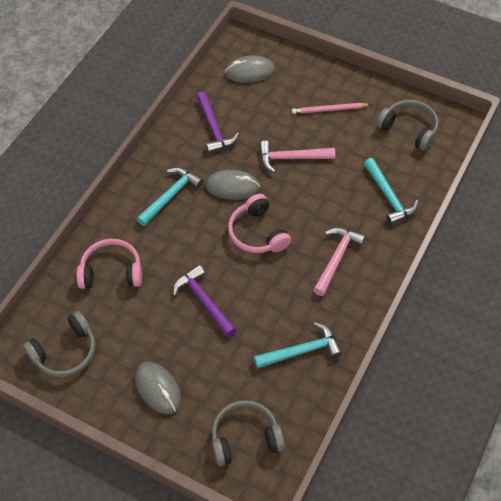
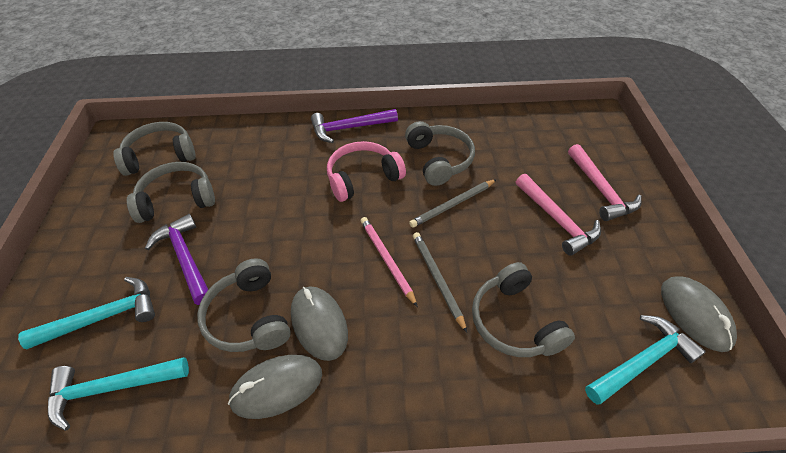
grey headphones: [23,311,96,377] [212,400,285,466] [376,100,439,151] = 3 -> [113,122,196,176] [127,162,215,223] [197,258,291,352] [405,121,475,186] [472,262,575,357] = 5
grey pencil: none = 0 -> [409,179,497,228] [413,232,467,333] = 2
pink headphones: [77,239,142,289] [228,194,291,253] = 2 -> [327,141,406,202] = 1

